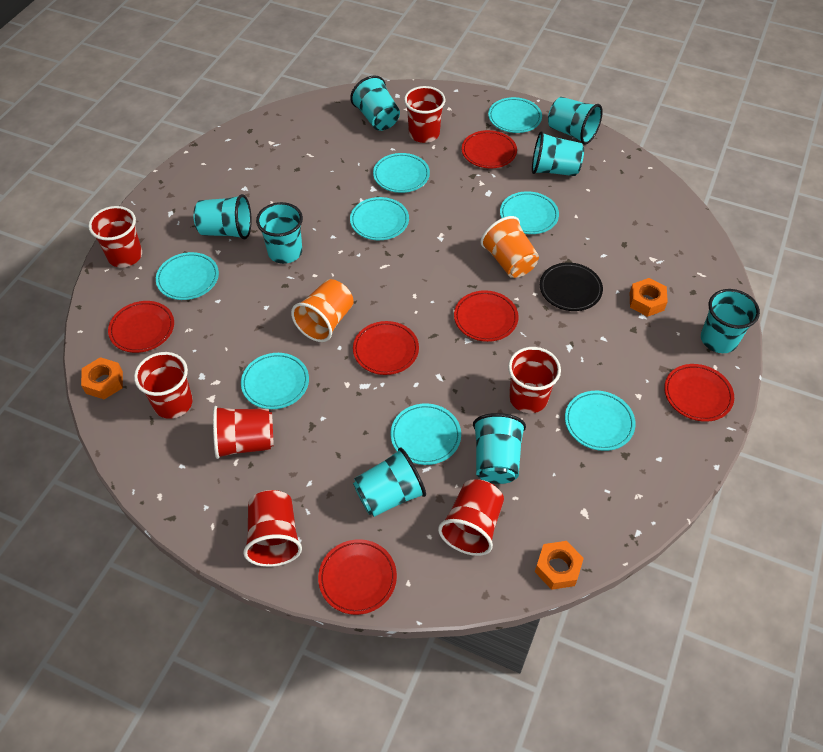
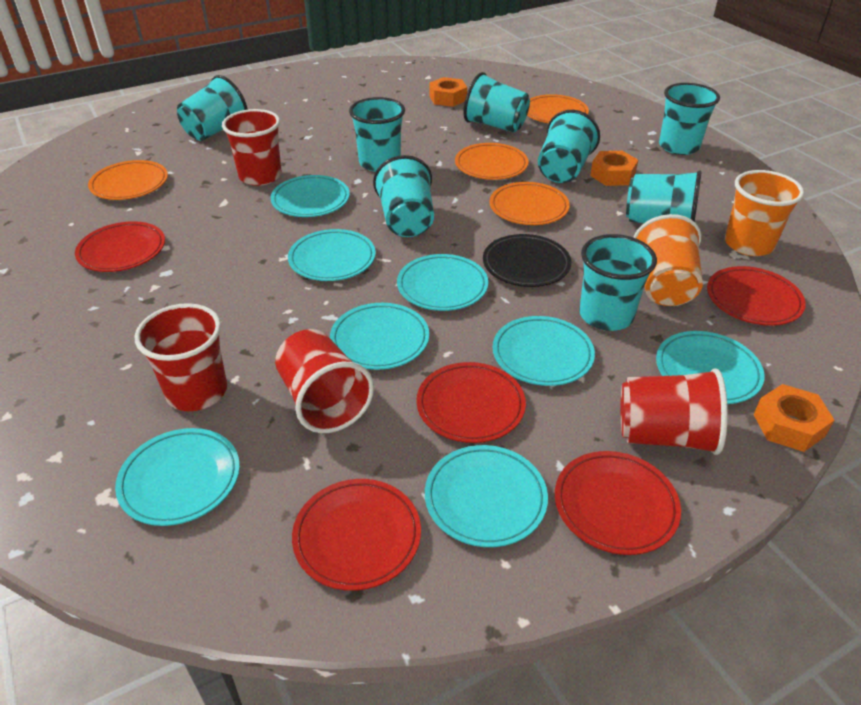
orange plate: none = 0 -> [88,160,168,200] [455,143,529,180] [489,182,570,225] [527,94,589,123] = 4
red cup: [88,206,142,268] [134,352,193,419] [213,406,274,459] [243,490,302,567] [404,86,445,143] [438,479,504,556] [508,347,561,413] = 7 -> [135,303,227,411] [222,109,282,186] [275,329,374,433] [621,368,728,455] = 4
red plate: [108,301,174,353] [318,539,397,615] [353,321,419,375] [454,290,519,342] [462,130,517,168] [664,364,734,422] = 6 -> [75,221,165,272] [292,479,421,591] [416,362,526,443] [555,451,681,555] [707,266,806,326] = 5

